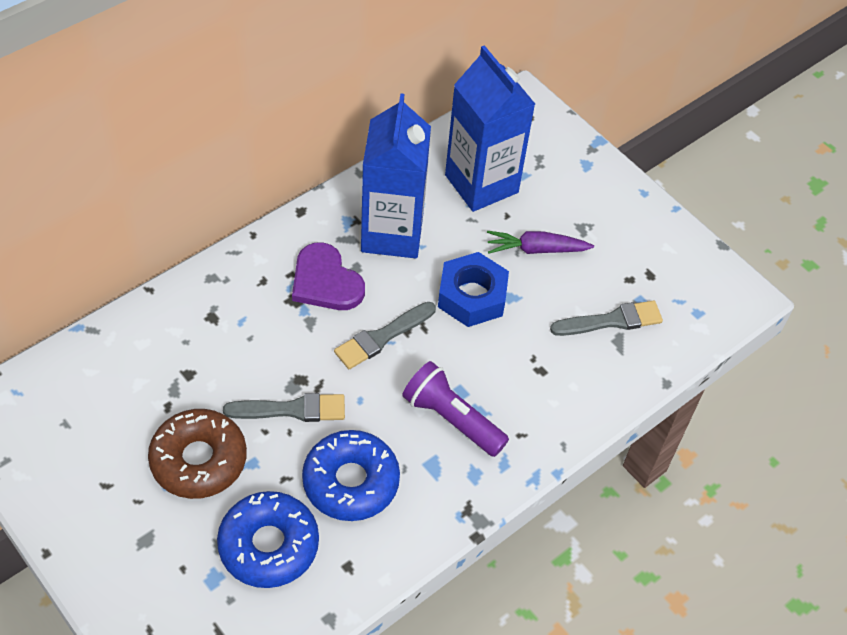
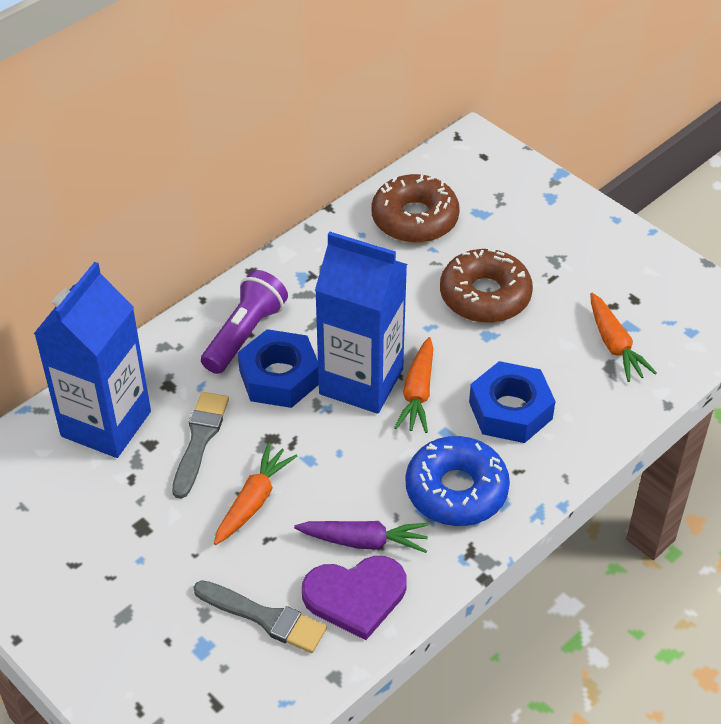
blue donut: [217,491,319,588] [302,430,400,521] = 2 -> [406,436,510,526] = 1
blue nut: [438,252,509,327] = 1 -> [238,329,319,408] [469,361,555,443] = 2
brown donut: [148,409,247,499] = 1 -> [371,174,460,243] [440,249,533,323] = 2
grey brush: [223,393,345,422] [334,302,436,369] [550,300,663,336] = 3 -> [172,392,229,499] [193,580,327,653] = 2
orange carrot: none = 0 -> [214,443,297,545] [394,337,433,433] [590,293,657,382] = 3

